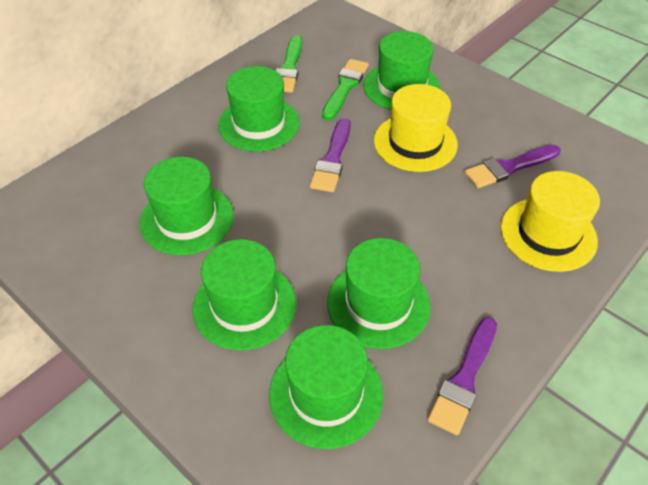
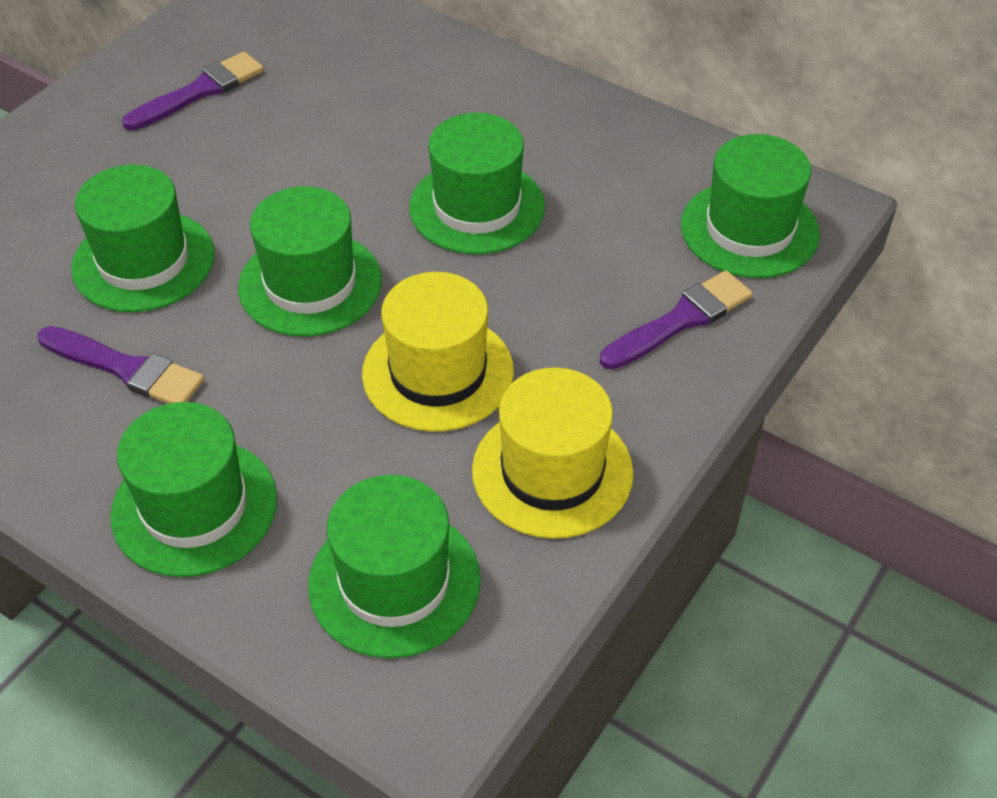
green brush: [276,35,302,93] [322,59,369,120] = 2 -> none = 0

